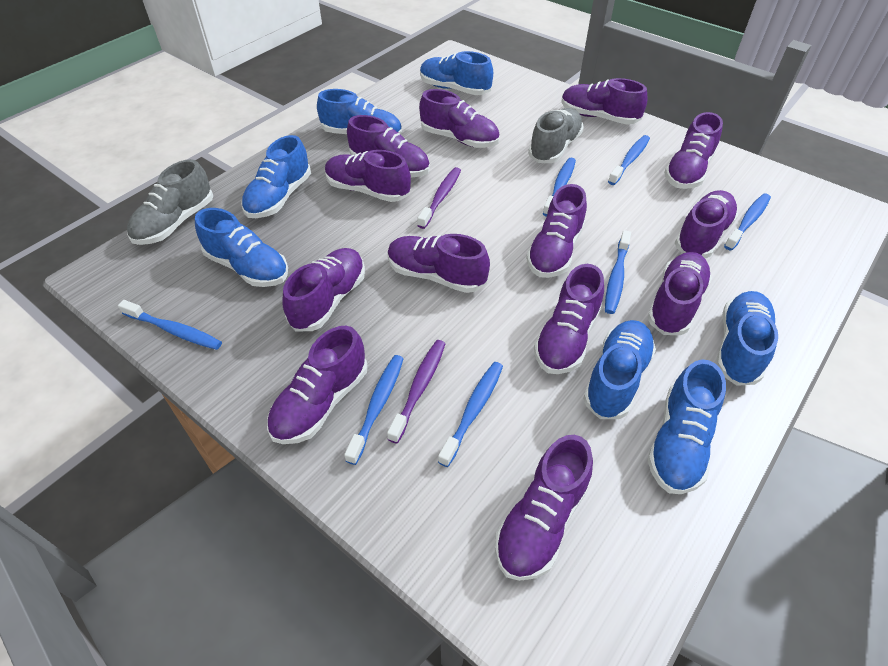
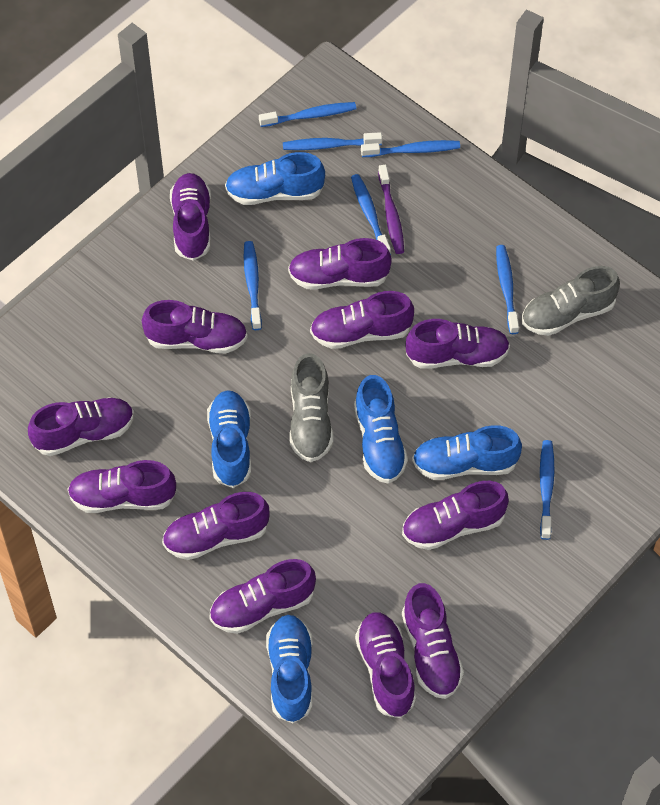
blue shoe: [195,208,288,287] [241,135,311,218] [317,89,402,135] [420,51,493,95] [583,320,656,419] [647,359,726,494] [716,291,778,386] = 7 -> [207,390,251,488] [225,152,325,205] [266,615,313,723] [354,375,408,484] [412,425,522,480] = 5
purple shoe: [267,326,367,444] [282,248,365,332] [325,150,411,202] [347,115,430,178] [387,234,490,293] [419,89,500,148] [495,435,593,581] [526,184,587,278] [534,264,604,374] [562,78,647,125] [647,252,712,335] [664,112,723,189] [675,190,738,258] = 13 -> [28,397,134,456] [67,460,176,513] [142,300,248,354] [162,492,270,560] [170,173,211,261] [209,559,316,634] [288,238,392,289] [310,291,414,349] [355,612,416,718] [402,481,509,550] [402,583,464,699] [405,319,510,369] = 12
purple toothbrush: [387,340,446,444] [417,167,461,229] = 2 -> [378,165,404,254] = 1

